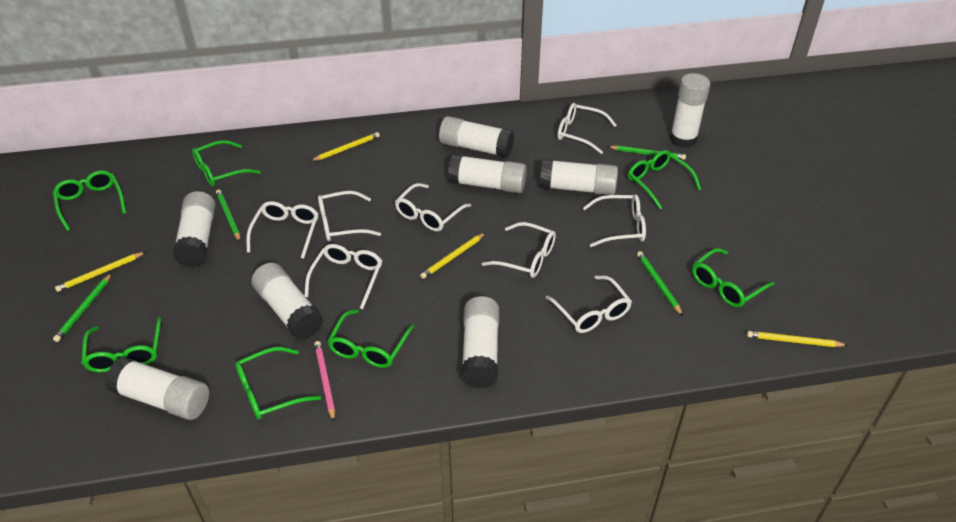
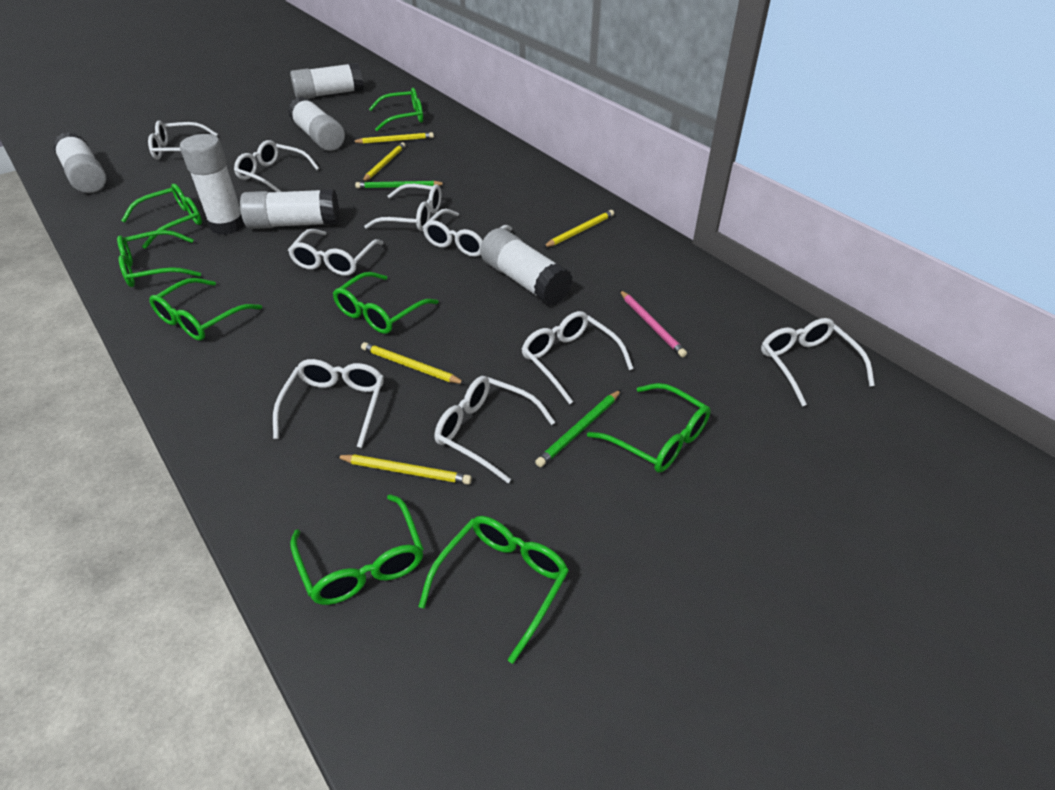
green glasses: [53,170,126,231] [81,316,161,372] [192,140,261,187] [235,347,321,420] [327,309,414,368] [628,150,701,209] [692,248,775,307] = 7 -> [117,230,201,287] [121,184,202,249] [149,278,262,340] [290,494,424,605] [333,272,439,334] [369,88,423,131] [419,516,569,664] [587,383,711,473] = 8
green pencil: [53,273,112,342] [216,190,240,242] [607,145,686,160] [637,251,683,316] = 4 -> [355,181,446,188] [535,390,621,467] = 2
white glasses: [246,201,319,259] [305,244,382,309] [318,191,381,241] [395,183,471,232] [482,222,556,278] [545,275,632,333] [557,103,617,154] [583,194,646,247] = 8 -> [148,121,218,160] [234,140,319,192] [273,359,384,448] [288,229,383,276] [364,184,441,231] [423,209,512,257] [435,376,555,483] [522,311,633,404] [761,318,875,407] = 9
white glue stick: [105,357,209,420] [173,191,216,267] [251,263,324,340] [439,116,514,158] [448,154,527,193] [461,296,499,388] [540,159,618,195] [670,73,710,148] = 8 -> [53,132,106,193] [180,134,245,235] [240,189,339,229] [288,97,345,151] [290,63,364,99] [480,228,573,306] = 6
yellow pencil: [55,252,145,292] [311,132,380,161] [420,233,485,279] [747,331,848,347] = 4 -> [336,454,472,485] [352,132,434,144] [361,342,466,384] [362,142,405,182] [543,210,614,248] = 5

